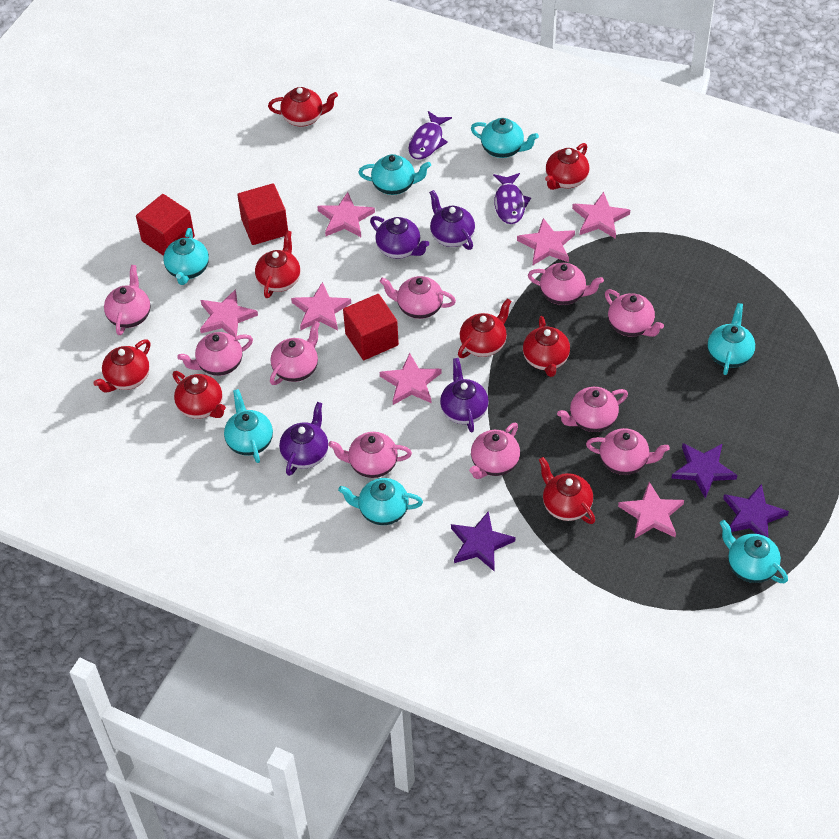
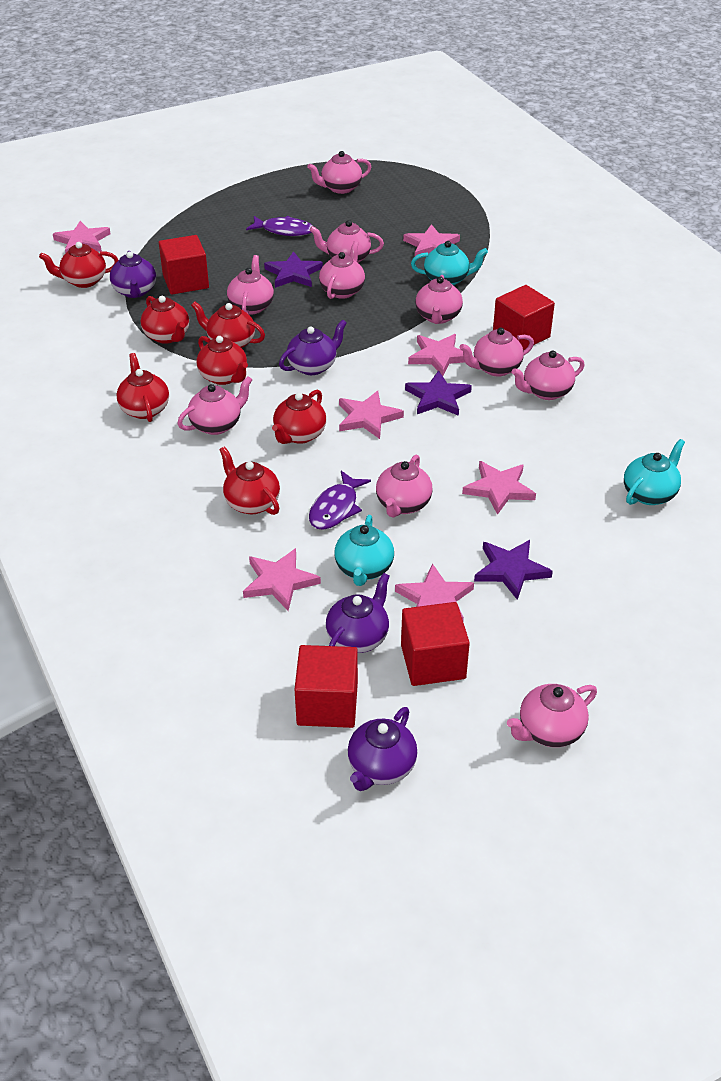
red cube: [136,194,195,256] [237,183,288,245] [343,294,399,360] = 3 -> [159,235,209,295] [295,645,358,728] [401,602,470,686] [493,285,555,350] = 4
red teapot: [93,339,150,392] [173,371,226,419] [255,231,300,298] [268,87,338,127] [458,298,511,358] [523,316,570,377] [539,457,595,524] [545,143,589,190] = 8 -> [39,242,118,288] [117,353,169,422] [141,296,189,344] [191,301,265,348] [197,336,248,385] [219,446,280,515] [272,390,326,444] = 7
turquoise teapot: [163,228,209,285] [224,389,273,463] [338,478,423,525] [358,154,431,195] [471,118,539,158] [707,303,755,375] [720,520,788,583] = 7 -> [334,515,394,586] [411,241,488,286] [624,439,685,505] = 3

